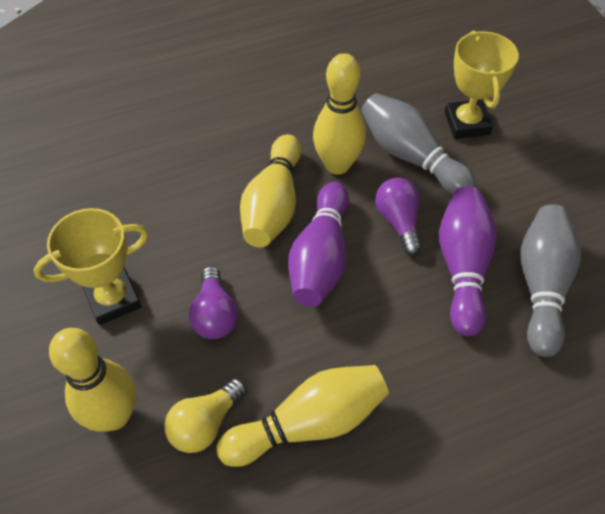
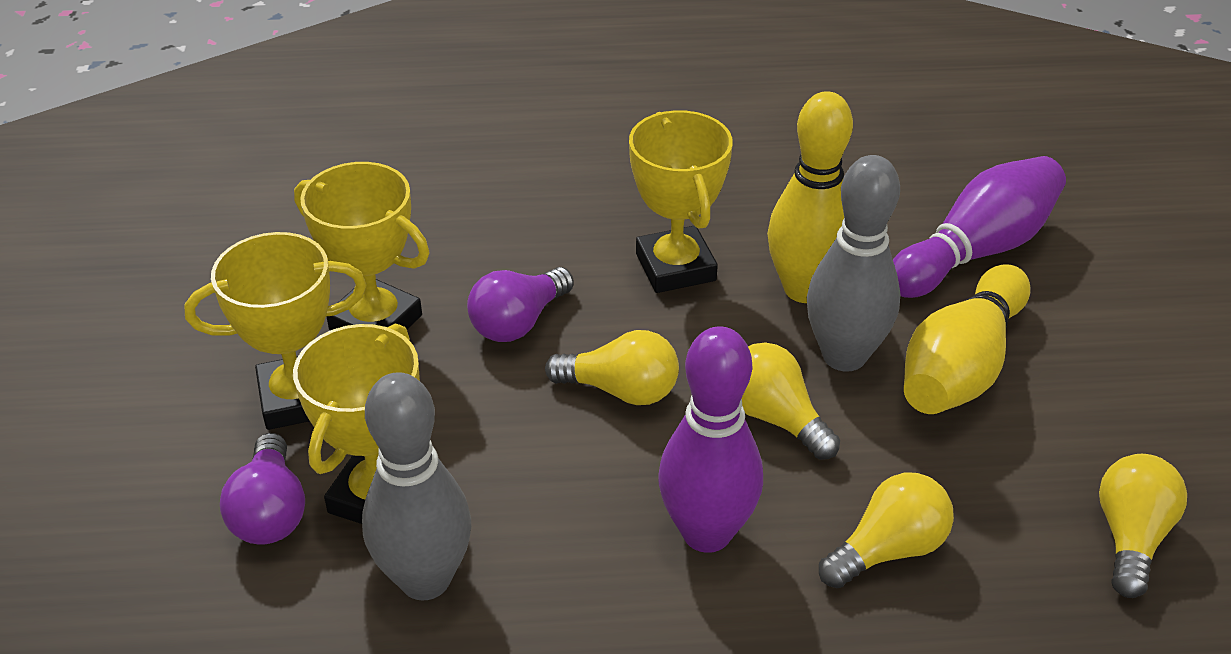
yellow bowling pin: [49,328,136,432] [217,365,389,467] [240,134,301,247] [313,53,366,175] = 4 -> [767,91,853,303] [904,264,1030,414] = 2
yellow light bulb: [165,378,247,453] = 1 -> [545,330,679,405] [741,343,840,460] [819,473,954,588] [1099,454,1187,598] = 4
yellow trophy: [33,208,148,325] [445,31,519,139] = 2 -> [184,232,367,430] [293,324,420,524] [294,162,429,330] [629,110,733,293] = 4

